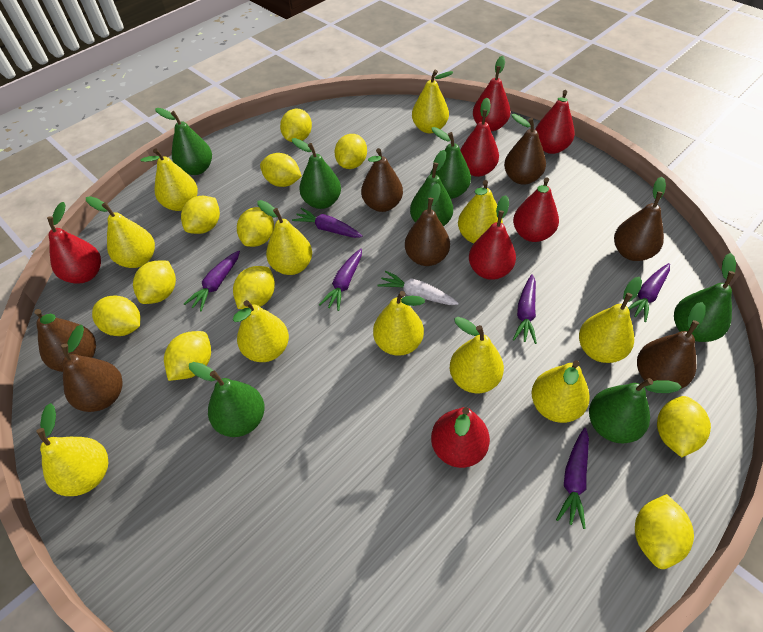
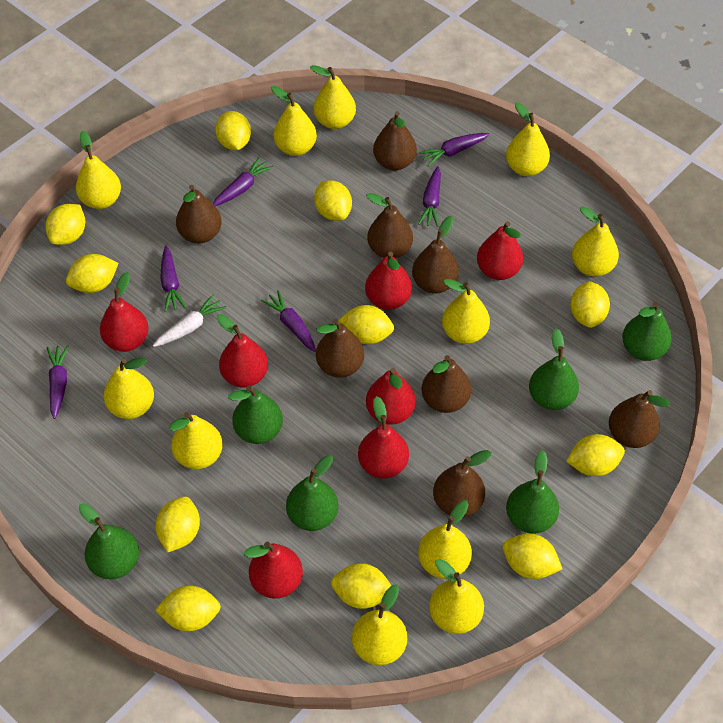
brown pear: [34,309,96,372] [61,325,123,412] [361,148,403,212] [405,183,450,266] [504,114,546,185] [614,177,666,261] [637,302,705,389] = 7 -> [176,185,222,244] [316,319,364,378] [366,193,413,258] [373,111,417,171] [412,216,459,293] [422,355,471,413] [433,450,492,517] [609,390,670,448] = 8
green pear: [155,108,212,175] [189,362,265,437] [292,138,341,209] [410,150,453,226] [430,127,471,199] [589,378,681,444] [674,253,736,342] = 7 -> [79,503,139,579] [228,386,283,444] [286,455,338,531] [506,450,559,534] [529,328,579,410] [622,302,672,361] = 6

